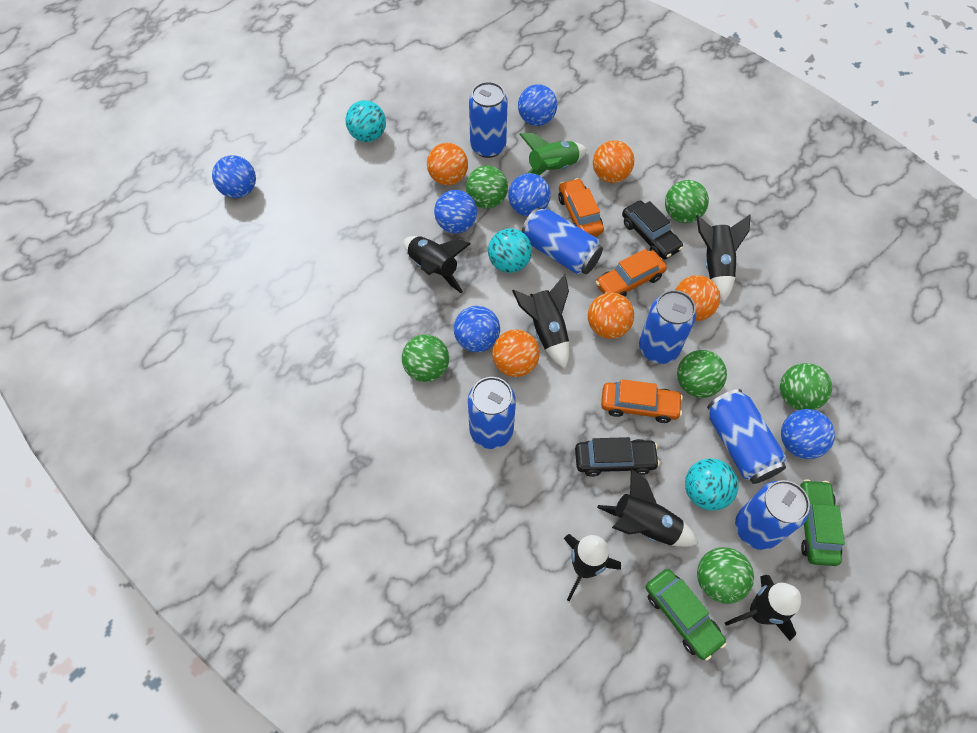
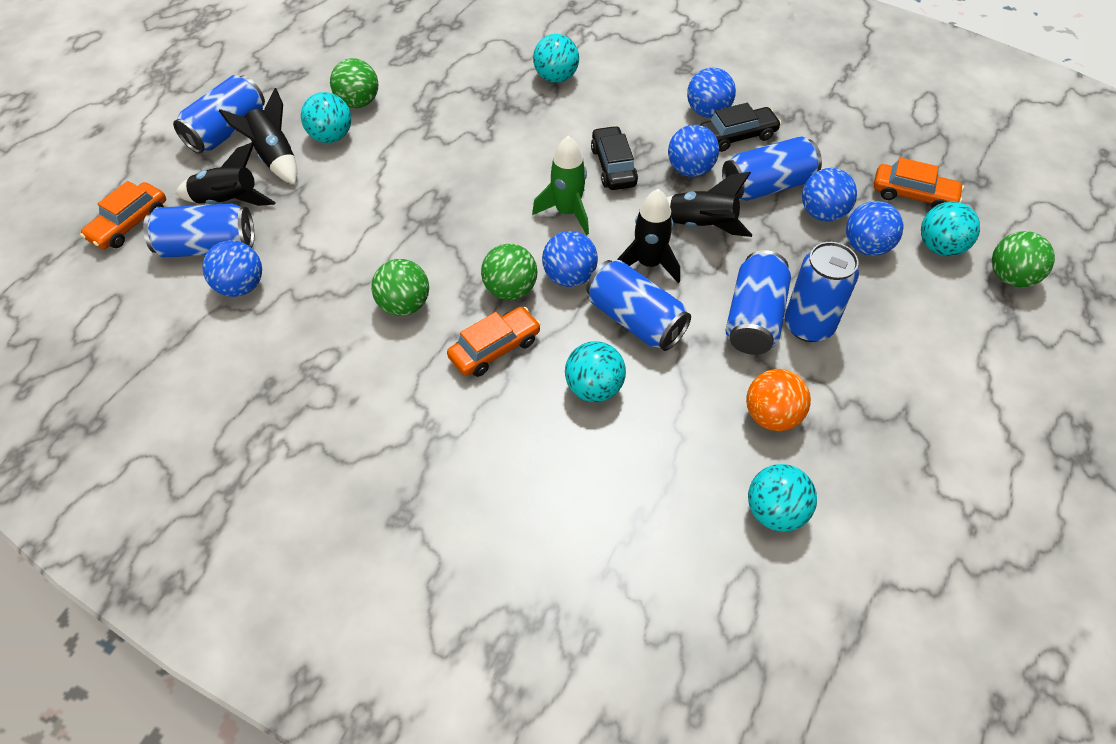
black rocket: [404,236,471,293] [512,274,569,369] [564,534,621,601] [597,469,698,547] [696,215,751,302] [725,575,801,641] = 6 -> [176,142,276,206] [219,88,297,185] [617,189,680,283] [667,172,752,237] = 4
green ball: [402,334,449,382] [466,165,508,209] [665,180,709,223] [677,350,727,398] [697,547,754,604] [780,363,832,410] = 6 -> [330,58,378,108] [371,259,429,316] [481,244,537,300] [992,231,1055,287] = 4
green car: [646,569,726,661] [800,479,845,566] = 2 -> none = 0
orange ball: [427,143,468,185] [492,330,540,377] [588,293,634,339] [593,140,634,183] [675,275,720,321] = 5 -> [746,369,811,431] = 1
turquoise ball: [345,100,386,142] [488,228,532,273] [685,459,739,511] = 3 -> [301,92,351,143] [533,34,579,83] [565,341,626,402] [748,464,817,532] [921,201,980,256] = 5

